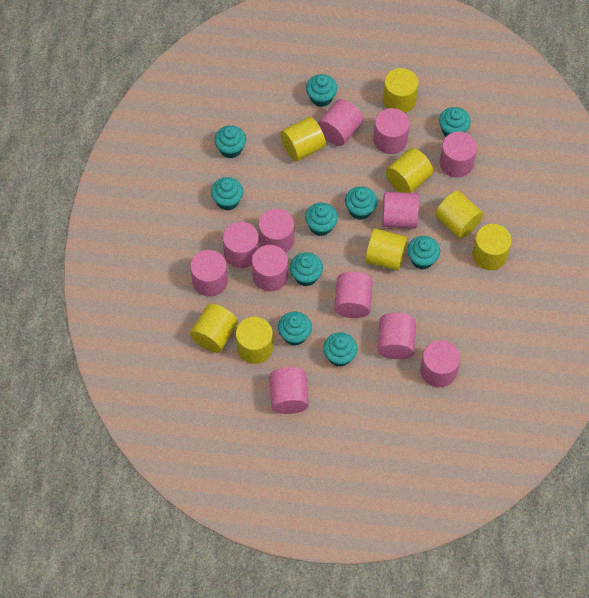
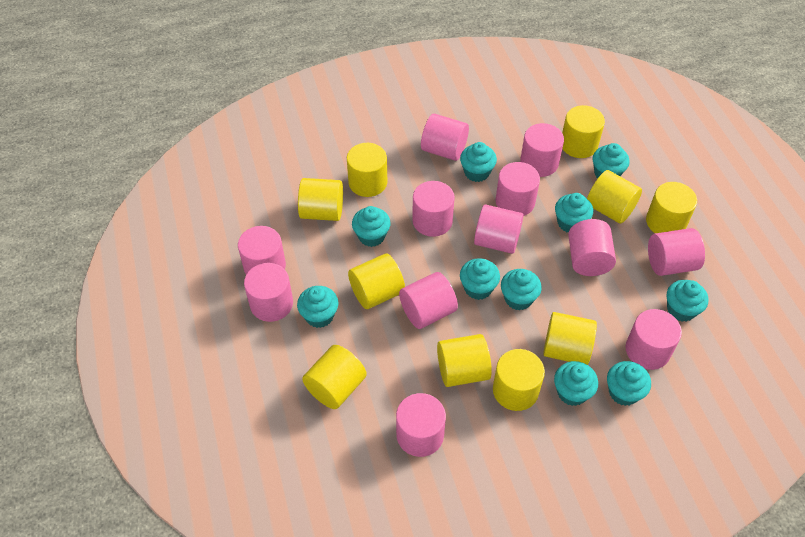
yellow cylinder: [190,303,238,353] [236,317,273,364] [281,117,326,161] [365,228,408,271] [383,68,419,113] [386,148,433,193] [435,191,483,239] [472,224,512,270] = 8 -> [298,178,343,221] [302,345,367,409] [347,143,387,197] [348,254,405,309] [437,334,492,387] [493,349,545,411] [543,312,597,365] [562,105,605,158] [587,170,642,224] [646,182,697,233] = 10

